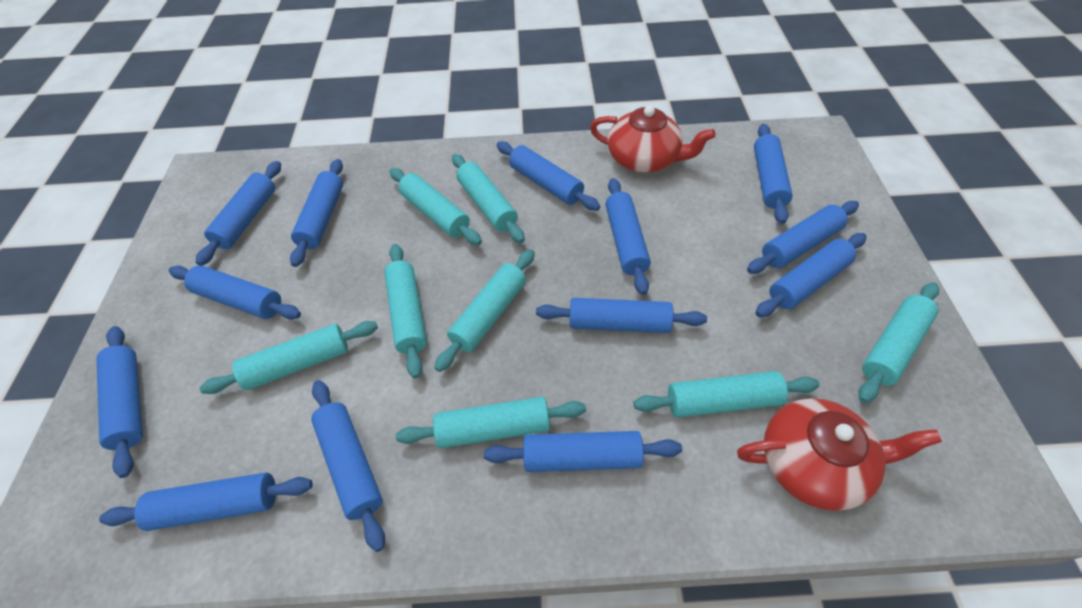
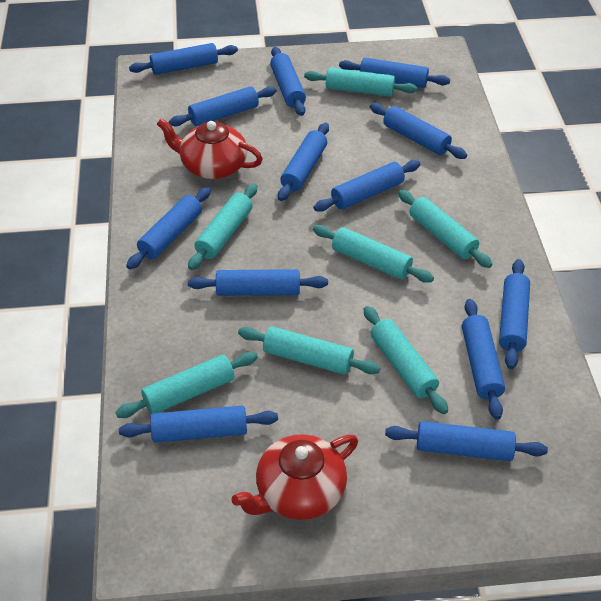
turquoise rolling pin: [200,321,378,394] [384,244,427,378] [390,168,482,245] [396,397,586,448] [434,249,535,372] [452,154,525,243] [634,371,819,418] [859,282,939,403] = 8 -> [115,352,258,418] [188,184,257,270] [238,326,381,375] [304,68,417,97] [313,225,434,283] [364,306,448,414] [398,190,492,268] = 7

